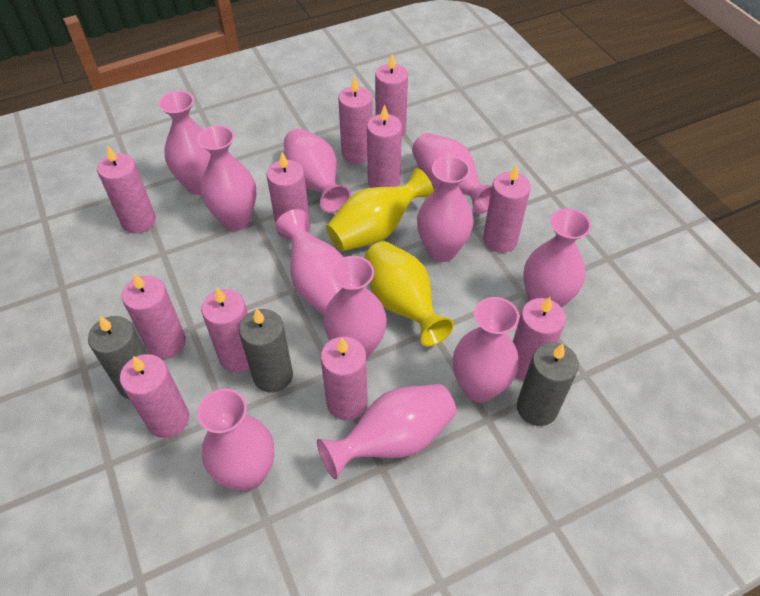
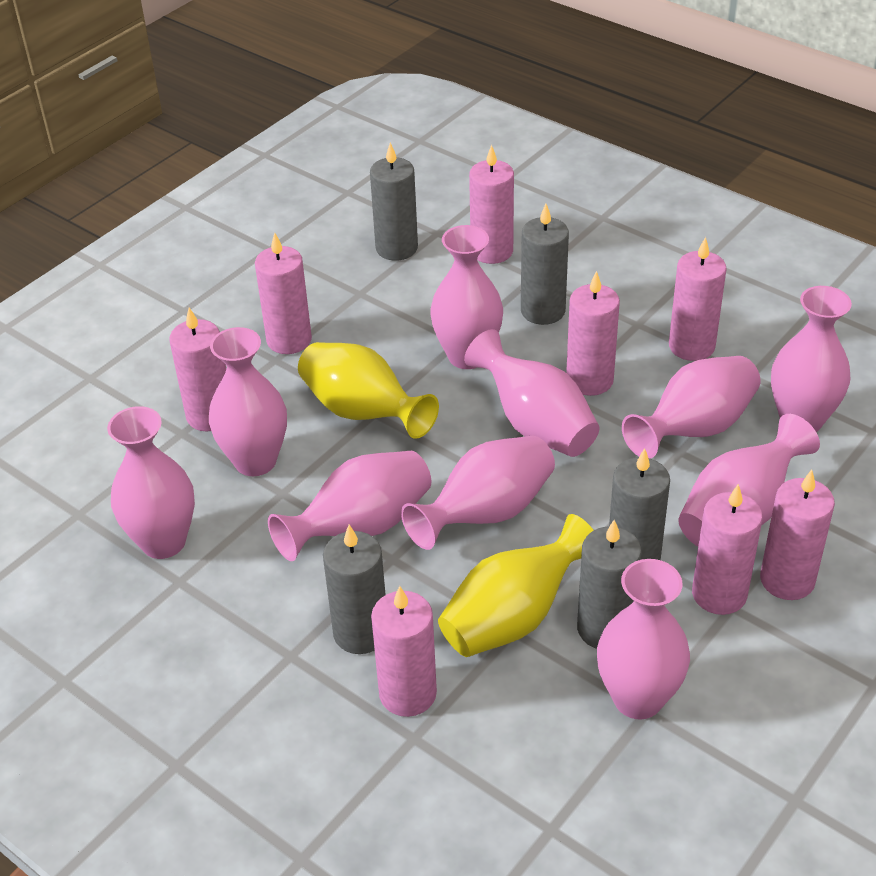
grey candle: [88,316,147,399] [239,308,293,393] [517,342,579,426] = 3 -> [323,525,386,654] [370,142,418,261] [521,204,569,325] [577,520,642,649] [609,448,670,560] = 5
pink candle: [97,145,156,234] [120,354,189,438] [122,273,186,359] [201,287,249,372] [267,152,310,240] [321,337,368,420] [338,76,373,164] [367,104,402,188] [375,54,408,136] [483,165,531,252] [513,297,566,381] = 11 -> [169,308,226,432] [255,233,312,354] [371,586,437,717] [469,145,514,264] [566,271,620,396] [669,237,726,361] [692,484,763,615] [760,470,835,600] = 8
pink vase: [158,91,211,195] [197,125,257,231] [197,388,274,491] [275,209,344,316] [284,129,351,213] [317,384,456,479] [324,256,387,359] [412,133,492,214] [417,156,474,262] [453,297,519,403] [523,208,591,308] = 11 -> [107,406,195,559] [209,327,287,476] [268,451,431,561] [401,436,555,550] [430,225,503,369] [464,329,600,457] [597,559,690,719] [622,356,760,459] [678,414,820,547] [771,286,852,432] = 10

